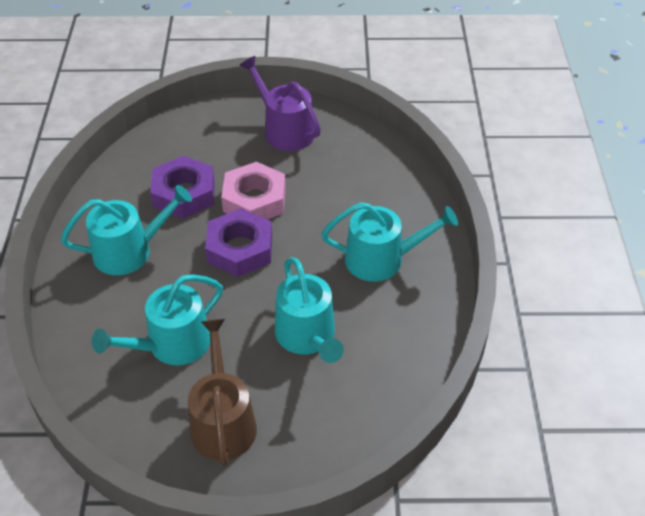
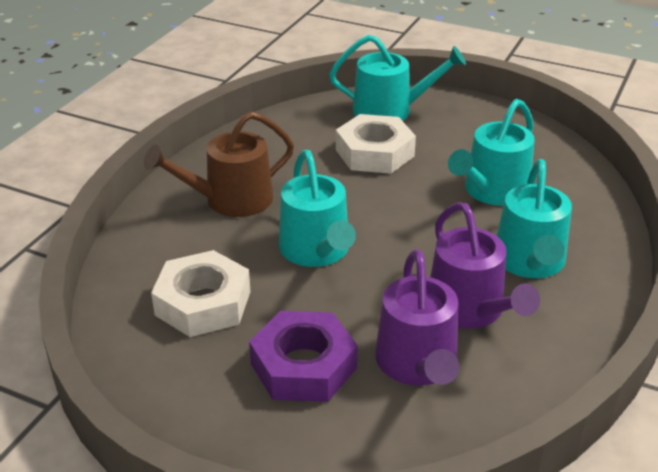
pink nut: [221,162,286,219] = 1 -> none = 0
purple nut: [150,156,215,219] [205,208,272,277] = 2 -> [249,311,358,402] = 1
purple watering can: [240,56,321,151] = 1 -> [375,249,459,385] [430,202,540,329] = 2
white nut: none = 0 -> [151,250,250,337] [336,114,416,174] = 2

